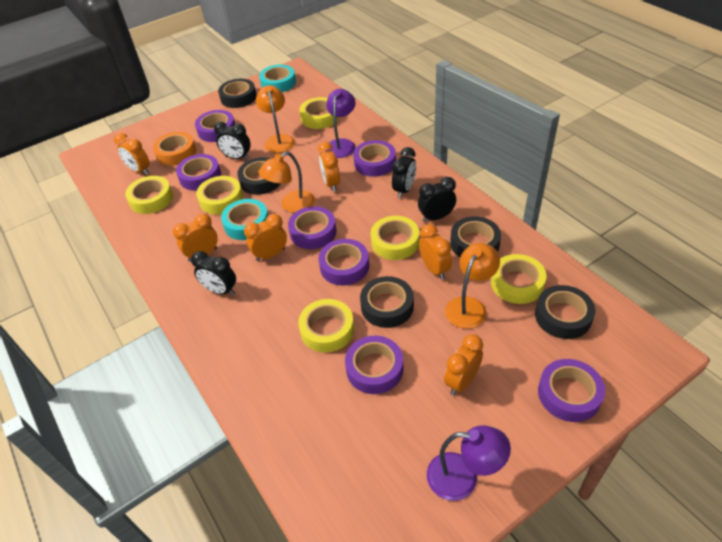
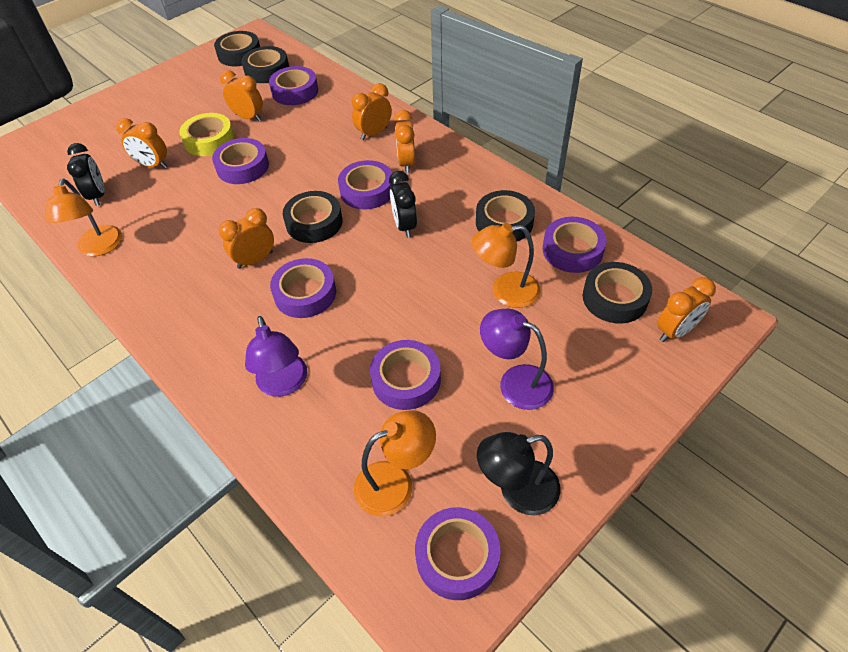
black clock: [191,251,236,295] [214,122,251,160] [392,147,416,198] [418,177,456,222] = 4 -> [67,143,104,206] [389,171,417,238] = 2
black lamp: none = 0 -> [477,432,561,515] = 1
orange tape: [153,132,196,166] = 1 -> none = 0
turquoise tape: [221,199,268,240] [259,65,296,92] = 2 -> none = 0
yellow tape: [125,176,173,214] [196,176,243,215] [298,299,354,353] [299,97,339,129] [371,216,419,260] [491,254,547,304] = 6 -> [179,113,235,156] = 1

